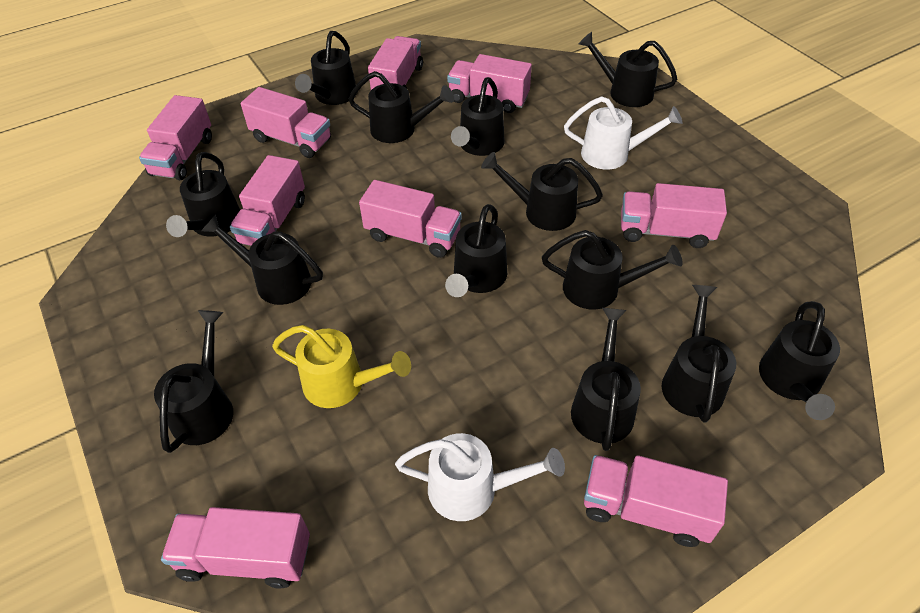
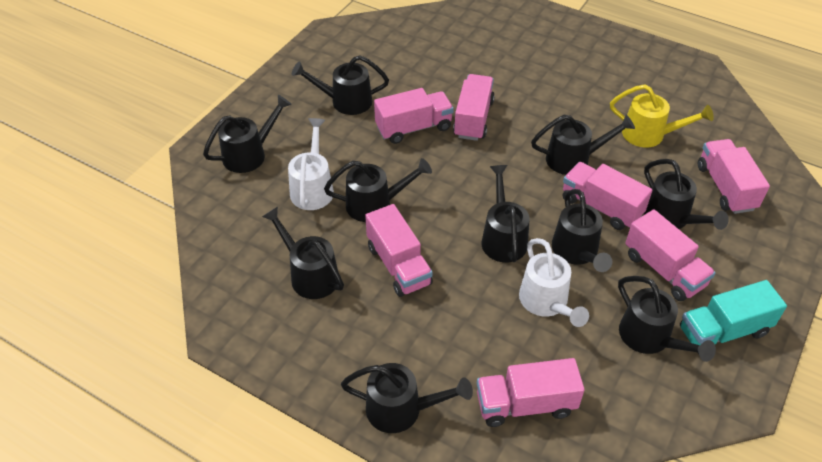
black watering can: [154,310,233,453] [166,152,240,237] [201,215,323,305] [295,31,357,105] [349,71,454,143] [445,204,507,297] [451,77,505,156] [481,152,603,231] [542,230,683,310] [571,308,641,451] [579,32,677,107] [662,285,736,423] [759,301,840,420] = 13 -> [203,95,292,173] [262,206,344,299] [292,55,389,115] [324,158,432,222] [341,363,473,433] [481,165,530,263] [531,115,635,175] [552,189,612,272] [618,276,716,362] [644,159,729,230] = 10
pink truck: [139,95,212,180] [161,507,310,589] [230,155,305,246] [241,87,331,158] [359,180,462,258] [368,36,423,90] [447,54,532,113] [584,455,728,547] [621,183,727,248] = 9 -> [365,204,433,297] [374,88,454,144] [453,74,495,141] [477,358,585,427] [563,162,653,230] [625,209,716,301] [698,139,770,214] = 7
turquoise truck: none = 0 -> [680,280,787,354] = 1

